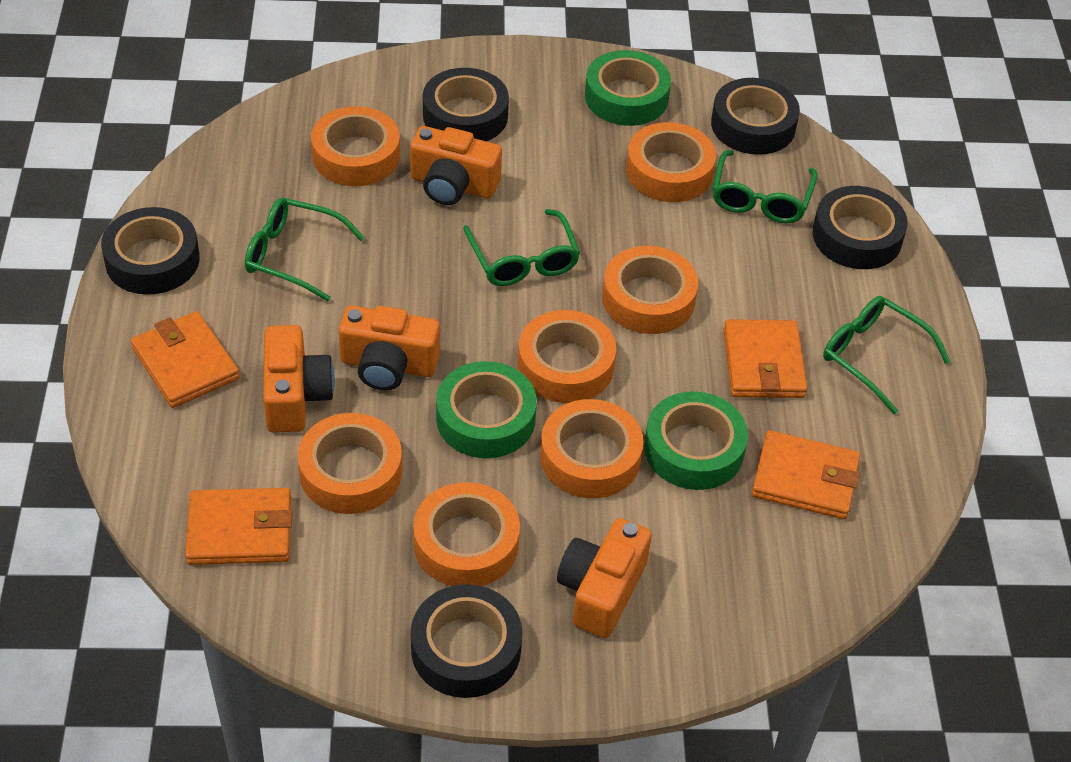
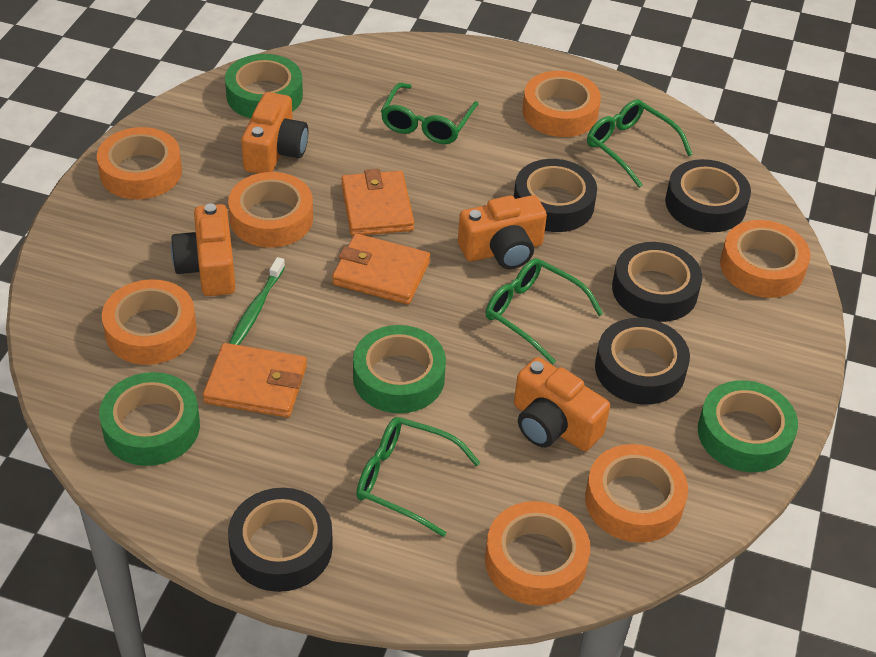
green tape: [436,361,537,458] [585,50,671,126] [644,391,748,490] = 3 -> [99,372,200,466] [225,54,303,118] [353,325,446,413] [698,380,798,472] = 4
green toothbrush: none = 0 -> [229,257,285,345] = 1
orange wallet: [131,311,240,408] [185,488,292,565] [724,319,807,398] [752,430,860,519] = 4 -> [203,343,307,417] [332,233,430,304] [341,169,414,236] = 3

